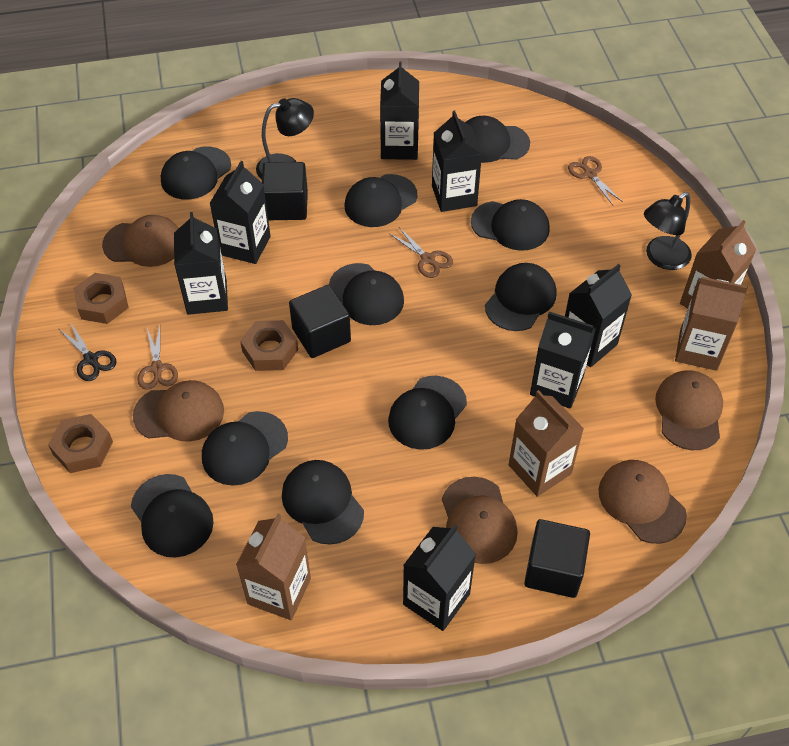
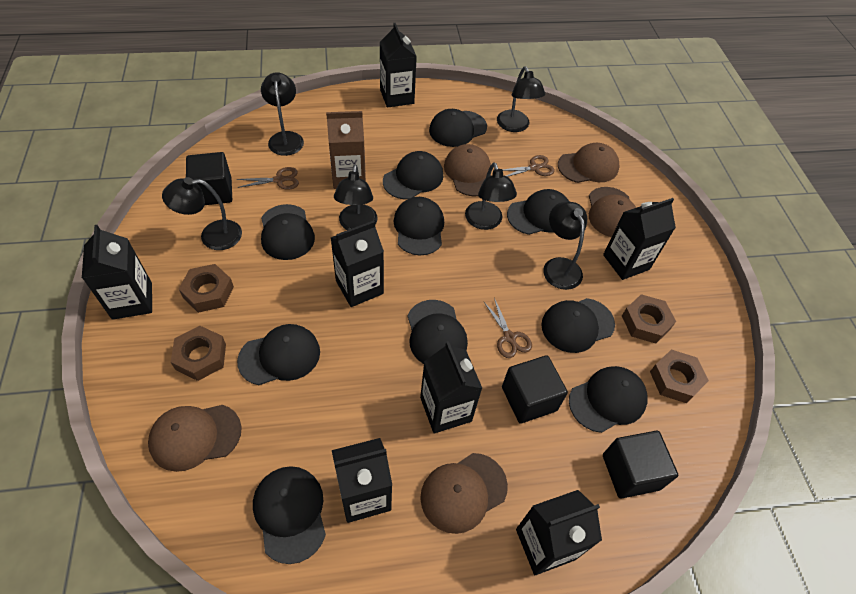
black lamp: [256,98,314,179] [644,192,692,270] = 2 -> [162,177,242,250] [261,72,304,156] [334,164,377,230] [465,162,517,230] [497,66,545,132] [543,201,587,290] = 6
black scissors: [59,323,117,381] = 1 -> none = 0
brown carton: [236,513,311,620] [509,390,584,497] [675,277,748,371] [680,220,756,308] = 4 -> [326,111,366,189] = 1
brown nut: [48,414,113,473] [73,273,129,324] [240,320,298,371] = 3 -> [171,326,226,381] [179,264,234,313] [622,294,676,343] [650,350,709,403] = 4

